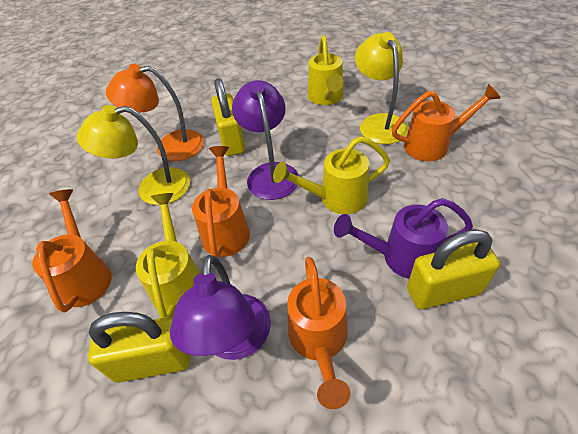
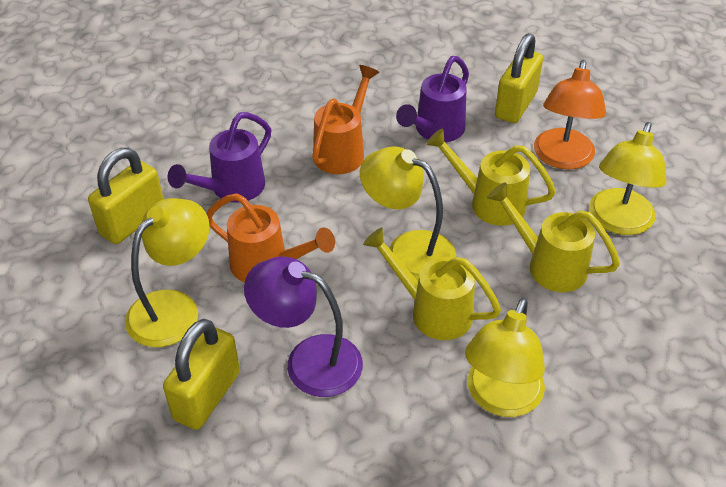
orange watering can: [32,189,112,313] [192,146,250,258] [287,257,350,409] [392,84,501,161] = 4 -> [207,193,335,282] [312,65,379,174] = 2
purple lamp: [170,255,271,360] [232,80,299,200] = 2 -> [244,256,363,397] = 1
purple watering can: [334,198,473,279] = 1 -> [167,112,271,203] [396,56,469,142] = 2
yellow lamp: [77,105,190,205] [355,32,408,144] = 2 -> [125,198,209,347] [360,147,456,280] [465,297,545,417] [589,122,666,235] = 4

